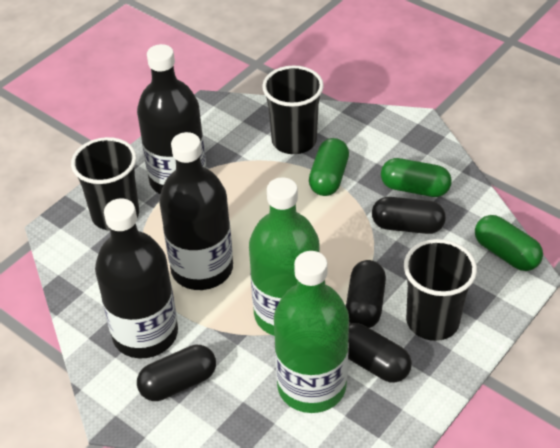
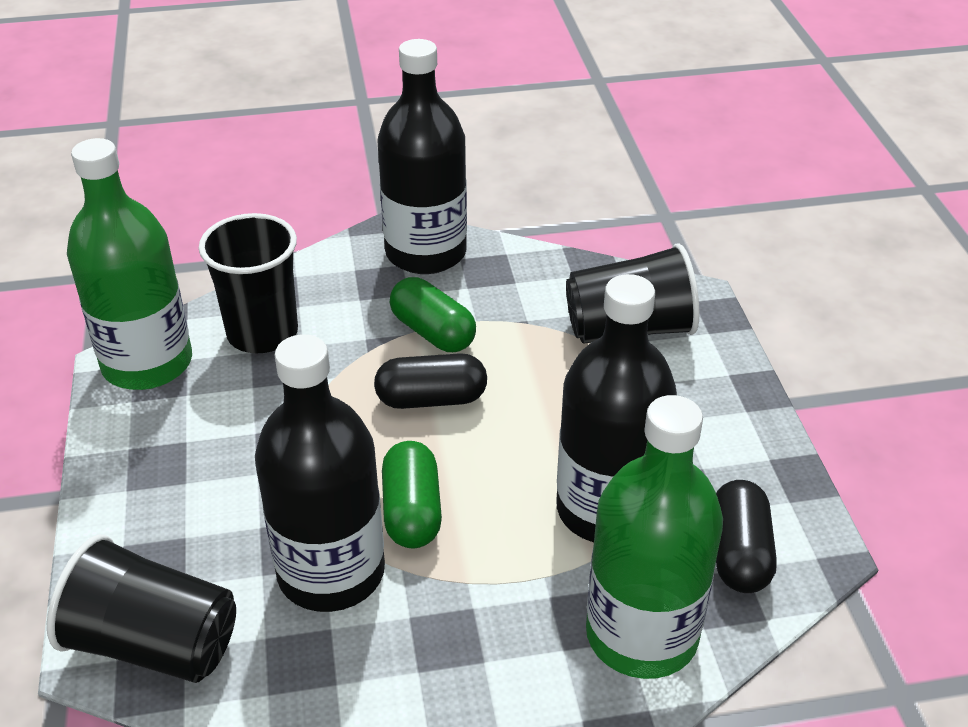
black capsule: [137,345,216,401] [346,260,386,328] [348,323,412,383] [372,197,446,234] = 4 -> [374,353,487,409] [716,480,777,593] = 2
green capsule: [309,138,349,196] [381,158,452,197] [475,215,543,271] = 3 -> [382,441,442,548] [390,277,476,352] = 2

